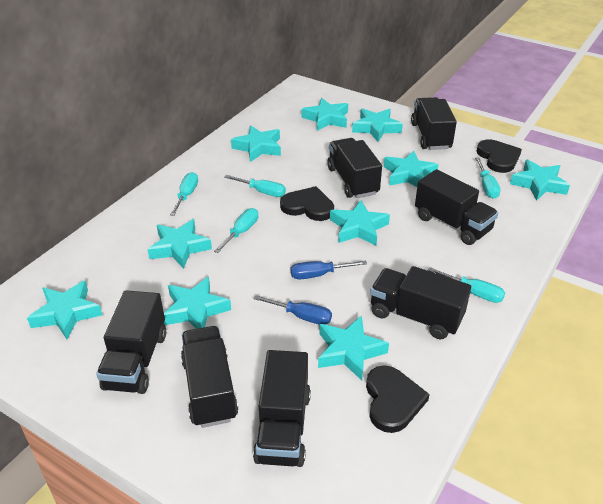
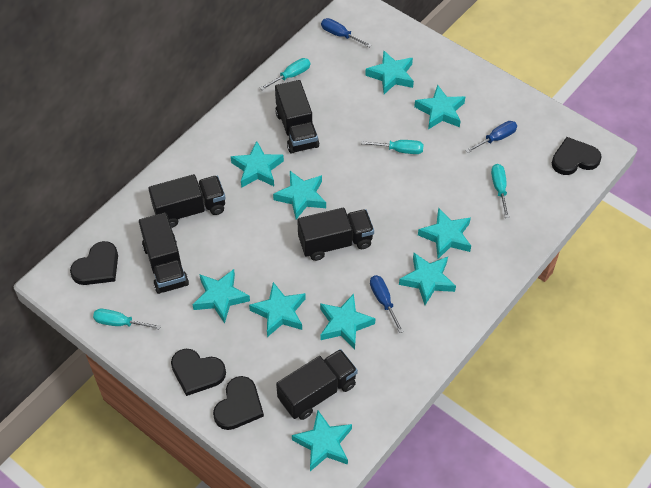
black heart: [280,186,334,221] [366,365,430,433] [477,139,522,173] = 3 -> [70,241,118,285] [171,349,226,396] [213,376,264,430] [552,137,602,175] = 4
black truck: [96,290,166,394] [181,326,238,428] [253,350,311,467] [327,138,382,198] [370,266,471,339] [411,97,457,150] [415,169,498,245] = 7 -> [139,212,189,294] [148,174,226,228] [275,80,319,154] [276,349,358,420] [297,208,374,261] = 5
blue screwdriver: [253,295,332,325] [291,261,367,279] = 2 -> [321,18,372,47] [370,275,404,333] [465,121,517,153] = 3
turquoise screwdriver: [170,172,198,216] [214,208,258,253] [224,175,286,197] [428,267,505,303] [475,157,501,199] = 5 -> [93,309,161,330] [260,58,310,90] [361,140,424,154] [491,164,509,218] = 4

